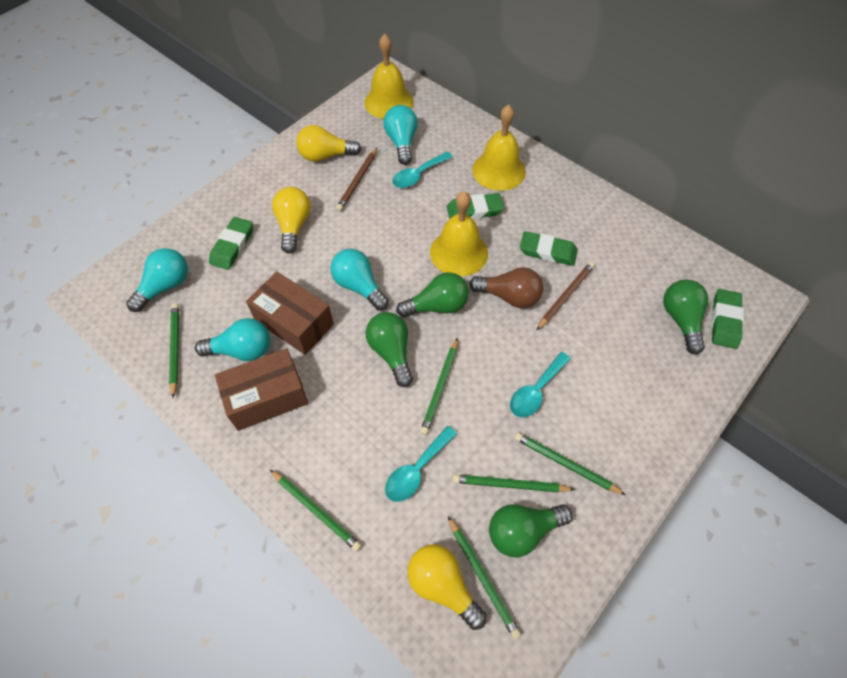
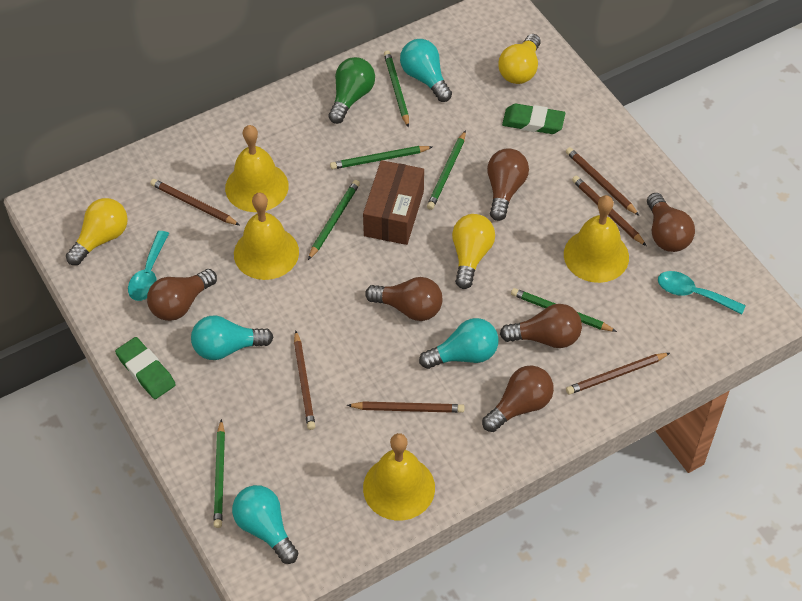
brown box: [215,348,308,431] [246,272,334,355] = 2 -> [363,160,424,245] = 1
brown light bulb: [469,267,543,308] = 1 -> [147,269,217,321] [365,277,443,321] [482,365,554,432] [487,148,529,221] [500,304,582,348] [647,193,695,252] = 6
brown pencil: [336,148,377,211] [537,262,595,330] = 2 -> [150,179,240,225] [294,330,315,430] [347,401,464,413] [566,147,639,216] [566,353,670,395] [572,176,646,246] = 6
green eraser: [209,217,253,270] [447,193,504,220] [520,231,578,266] [712,289,744,349] = 4 -> [115,337,176,399] [502,104,565,134] = 2
green light bulb: [366,312,413,387] [396,272,469,318] [489,504,573,558] [663,280,708,355] = 4 -> [328,57,375,124] = 1
turquoise spoon: [385,426,457,502] [392,152,453,188] [510,352,571,417] = 3 -> [128,231,169,301] [658,271,746,315] = 2
yellow bell: [364,34,413,119] [430,191,488,276] [472,105,526,191] = 3 -> [225,125,289,212] [234,192,299,280] [363,433,435,521] [564,195,629,283] = 4

